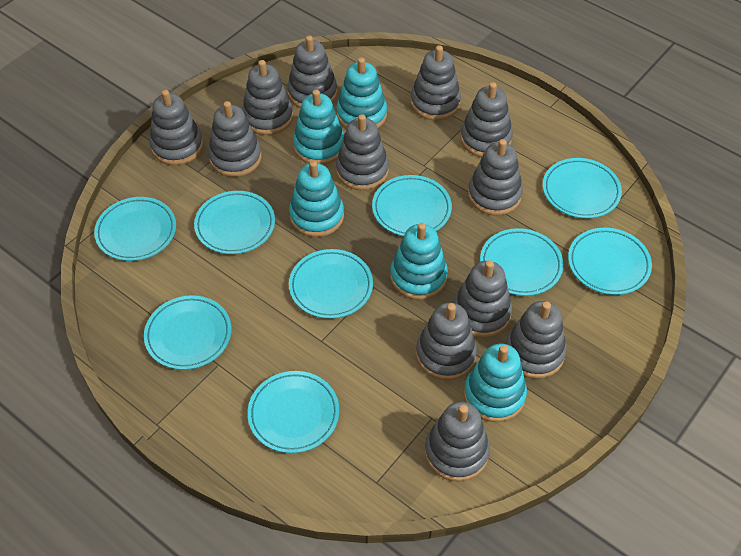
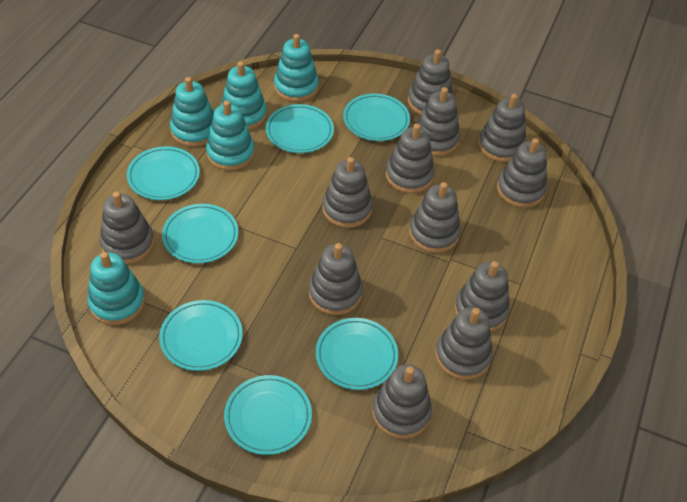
turquoise plate: [94,197,176,261] [144,295,232,370] [194,191,275,254] [247,371,339,453] [289,249,373,319] [372,175,452,236] [480,228,564,296] [543,158,622,218] [568,228,652,295] = 9 -> [127,146,200,200] [159,300,243,371] [162,204,238,263] [224,375,312,455] [266,104,334,153] [316,318,398,390] [343,94,410,141] = 7

